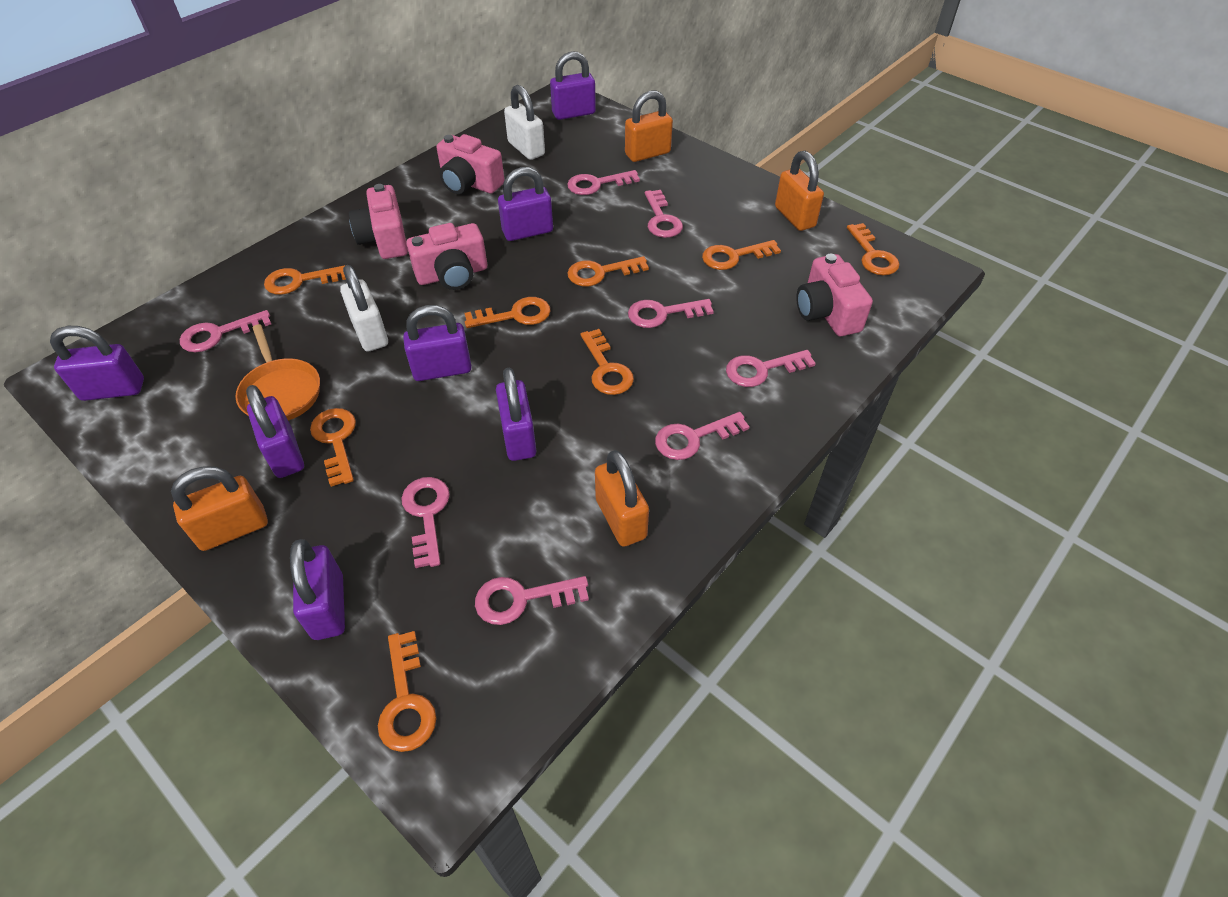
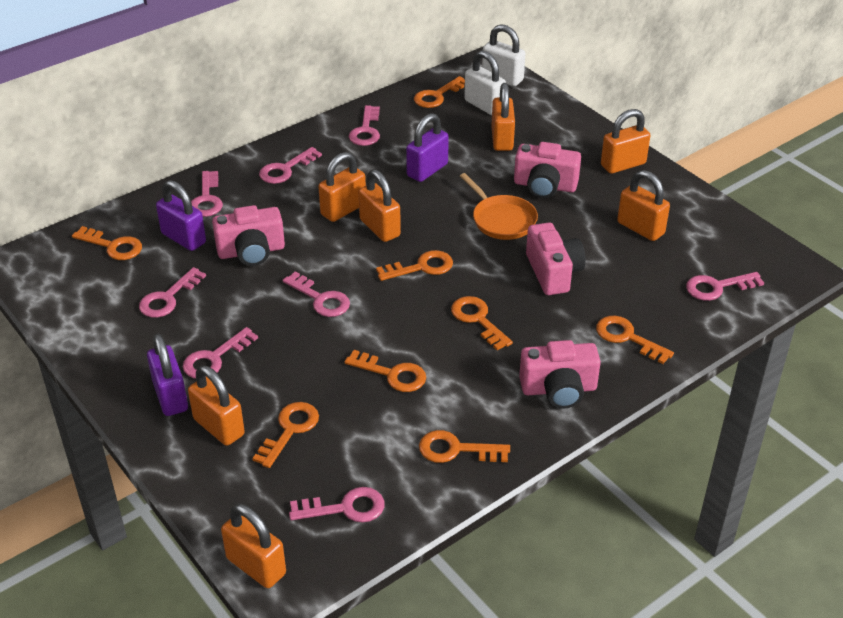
orange padlock: [171,466,268,551] [595,450,649,547] [625,90,673,162] [775,151,824,231] = 4 -> [188,366,245,446] [221,504,286,588] [318,152,366,222] [359,170,401,242] [491,83,515,151] [601,109,650,174] [617,170,670,241] = 7
purple padlock: [50,326,144,401] [246,385,304,478] [290,539,345,640] [403,305,472,381] [496,368,536,461] [498,167,553,241] [550,51,596,120] = 7 -> [147,334,188,416] [156,180,206,251] [406,113,449,182] = 3

